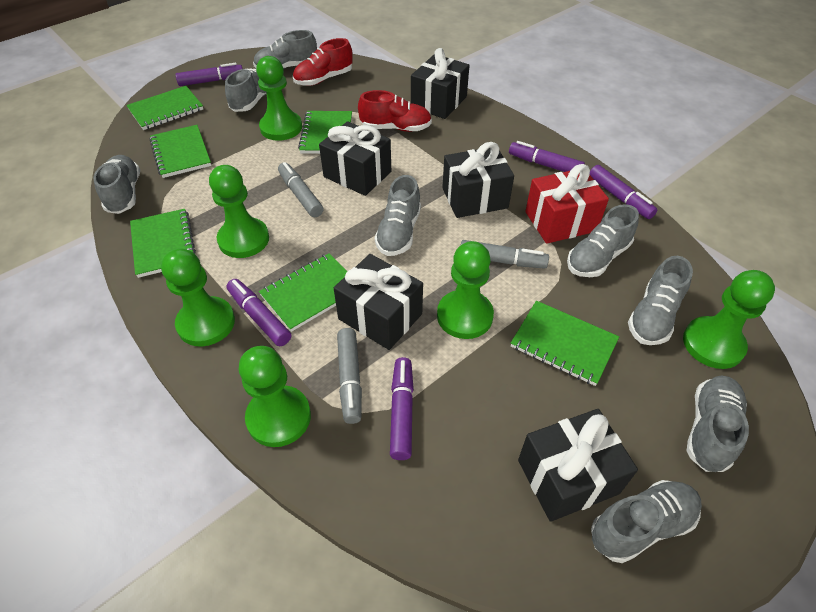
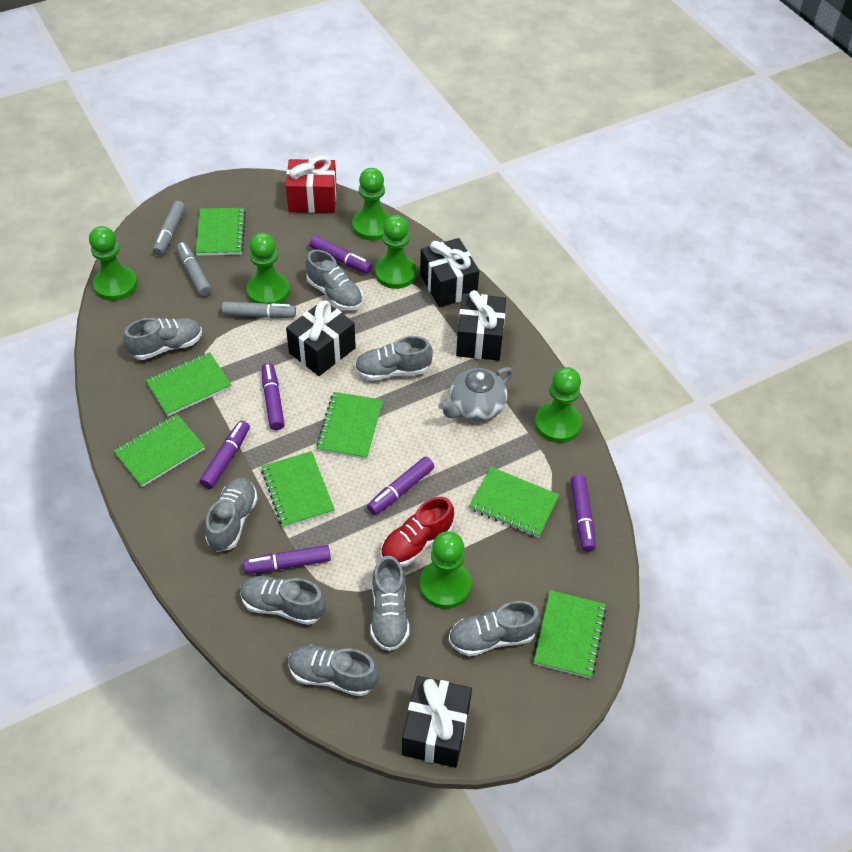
black gift: [319,121,391,196] [334,254,423,350] [411,48,470,119] [442,142,514,218] [518,409,638,522] = 5 -> [286,300,356,376] [402,676,472,768] [420,238,479,307] [456,290,506,361] = 4
green notebook: [126,86,203,130] [130,209,196,278] [150,125,211,178] [259,253,347,332] [298,111,352,154] [511,301,619,386] = 6 -> [114,414,205,487] [146,352,232,416] [196,208,246,256] [261,451,335,528] [316,392,383,459] [469,467,559,538] [534,590,607,678] = 7
grey teapot: none = 0 -> [439,367,513,421] = 1
purple marker: [176,63,243,86] [226,279,291,346] [390,357,414,460] [509,141,585,172] [590,165,657,219] = 5 -> [199,420,250,489] [243,545,331,574] [262,363,285,430] [309,235,372,274] [367,457,434,515] [570,475,596,552] = 6
red shoe: [293,38,353,86] [358,90,432,132] = 2 -> [380,497,454,567] = 1

